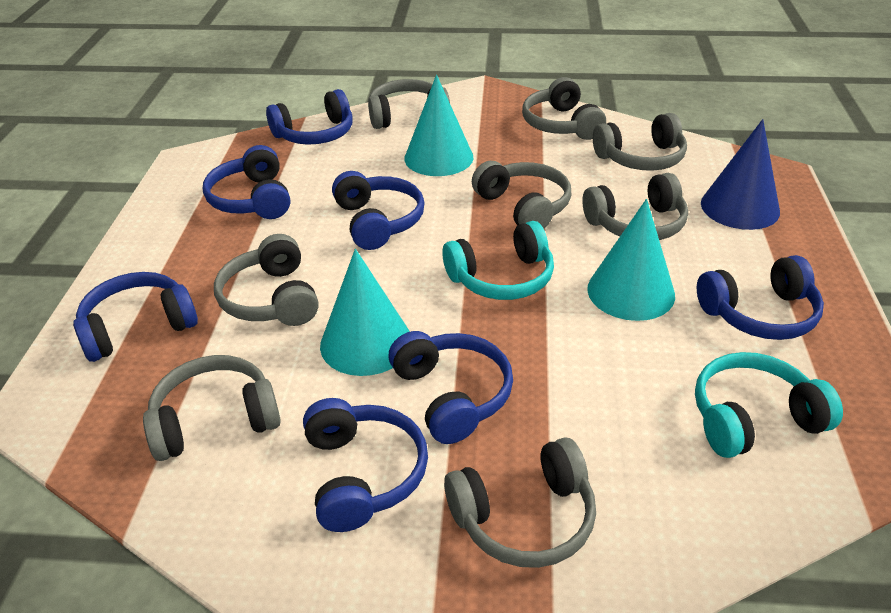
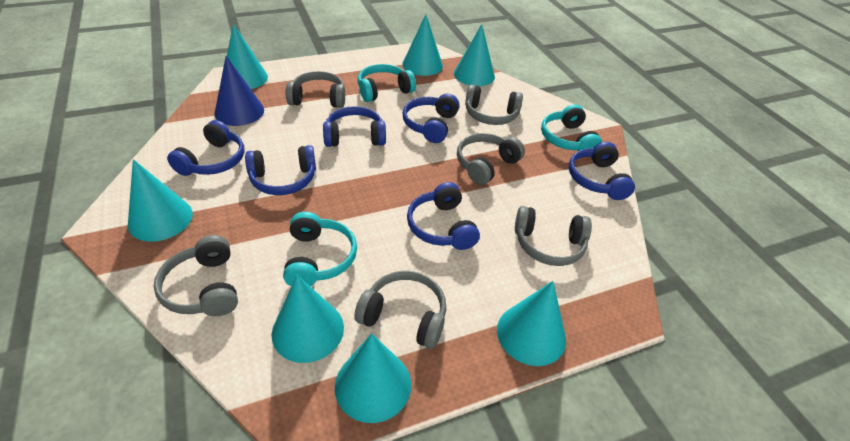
blue headphones: [73,272,198,362] [203,145,290,219] [266,89,353,145] [303,398,428,532] [332,171,425,250] [389,331,513,444] [697,255,824,340] = 7 -> [167,120,244,176] [245,145,316,195] [323,106,386,147] [402,93,460,143] [407,182,480,250] [569,142,635,200] = 6
grey headphones: [143,355,281,461] [214,234,319,326] [368,79,450,129] [444,437,596,568] [472,161,571,229] [522,77,606,140] [582,173,688,240] [593,113,687,171] = 8 -> [154,235,238,316] [286,71,345,108] [354,271,446,349] [457,133,525,185] [465,85,523,125] [515,206,592,266] = 6
turquoise cone: [320,249,410,376] [405,75,474,176] [587,199,675,321] = 3 -> [128,159,193,242] [227,24,268,89] [271,275,344,363] [335,333,411,423] [402,14,443,76] [454,24,495,86] [497,281,566,366] = 7
turquoise headphones: [442,221,554,300] [695,352,843,458] = 2 -> [283,212,357,286] [358,64,416,102] [541,104,602,151] = 3

